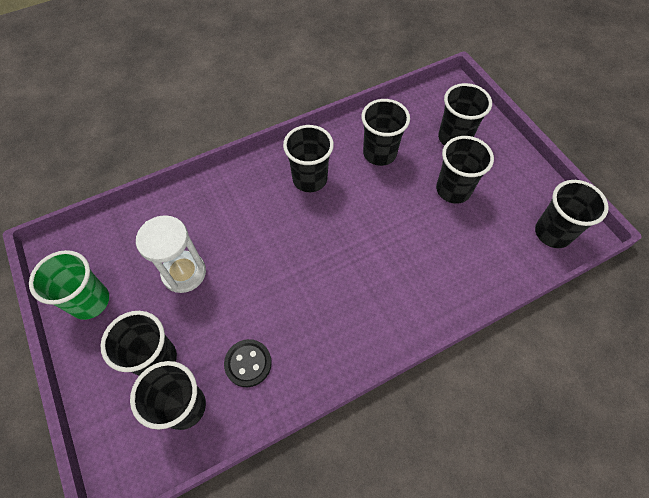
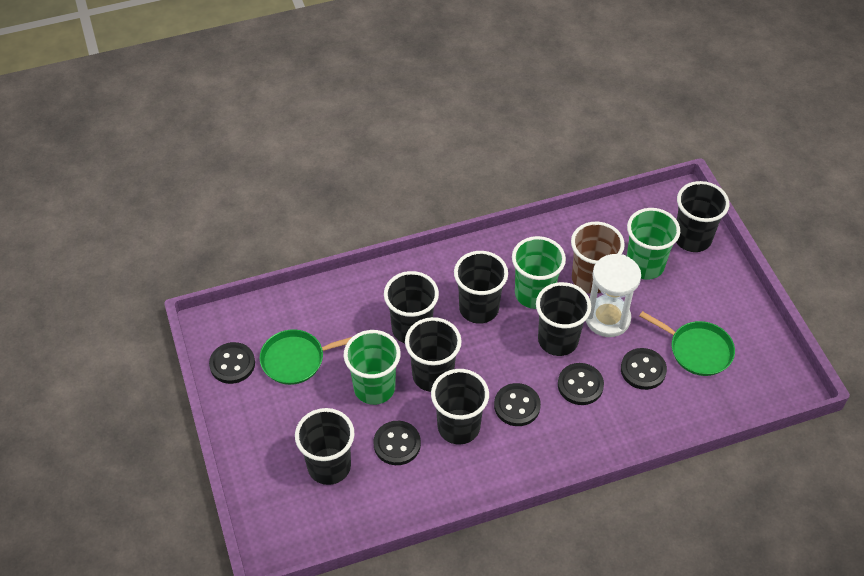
black button: [224,339,272,387] = 1 -> [209,342,255,384] [374,421,421,465] [494,383,541,426] [558,363,604,405] [621,348,667,390] = 5
brown cup: none = 0 -> [571,222,625,294] = 1
green cup: [29,250,109,320] = 1 -> [344,330,401,405] [512,236,566,309] [627,208,680,280] = 3
green pan: none = 0 -> [260,329,352,385] [639,311,735,376] = 2

